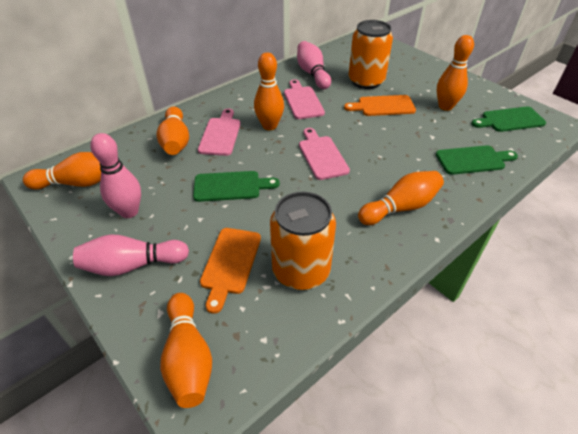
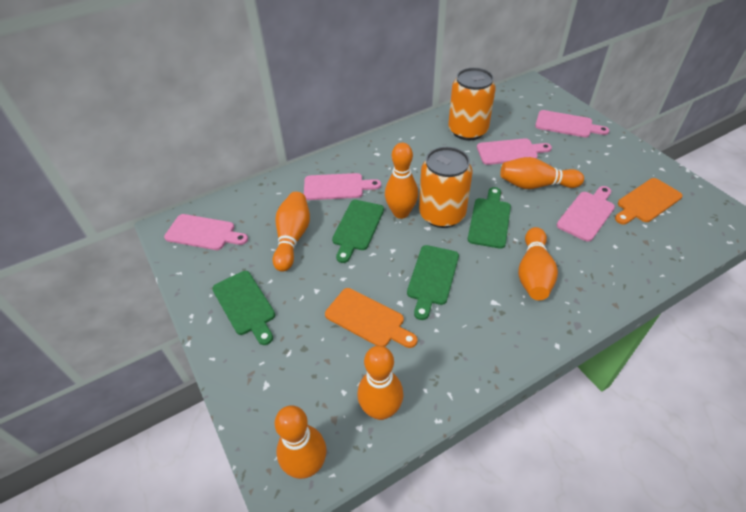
green cutting board: [193,171,280,202] [436,145,518,175] [472,106,546,132] = 3 -> [212,271,275,345] [332,200,384,263] [407,245,459,320] [468,187,511,249] = 4
pink bowling pin: [73,234,189,276] [90,133,141,218] [297,41,331,89] = 3 -> none = 0
pink cutting board: [198,109,241,156] [284,80,325,119] [299,128,350,180] = 3 -> [164,214,248,250] [304,173,381,200] [477,138,552,165] [535,110,609,138] [557,186,615,242] = 5

